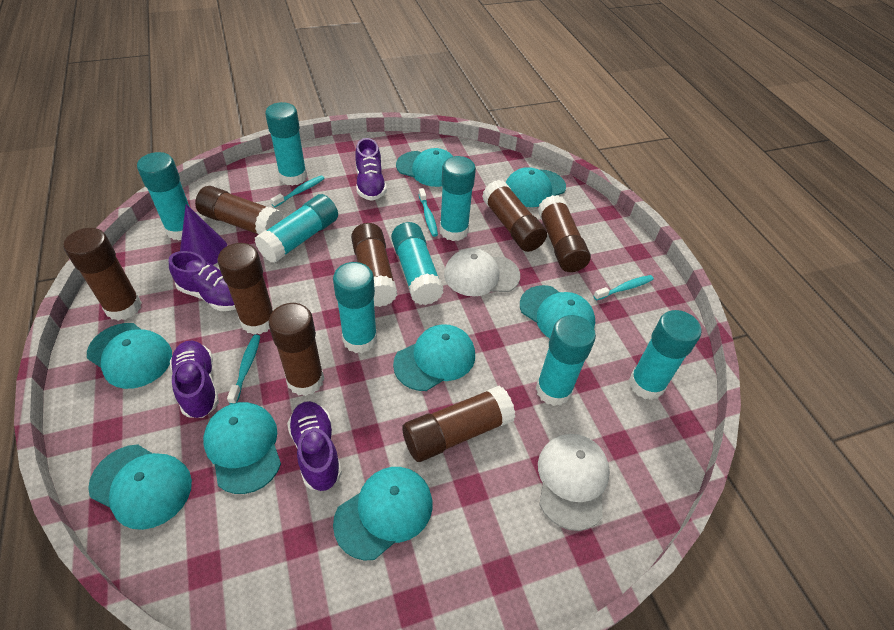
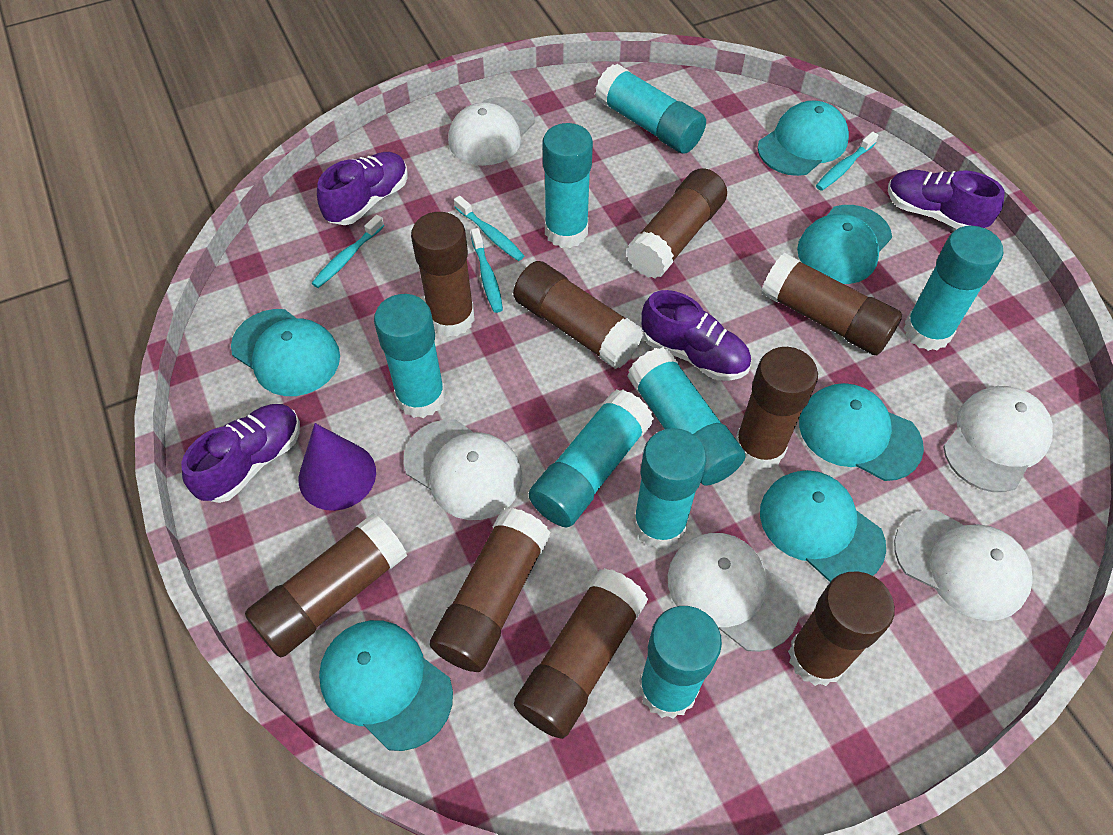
brown glue stick: [64,228,142,321] [195,186,283,235] [217,243,274,335] [268,303,324,396] [351,223,397,307] [402,385,515,462] [482,180,547,252] [538,195,591,272] = 8 -> [245,513,407,658] [411,212,475,337] [430,508,550,672] [513,261,644,369] [514,568,648,739] [626,168,727,279] [736,347,818,470] [761,253,902,355] [788,572,895,686] = 9
turquoise cap: [87,323,172,389] [88,444,192,530] [203,402,281,494] [333,467,432,560] [393,324,475,391] [396,148,453,187] [506,167,566,207] [520,285,595,338] = 8 -> [231,309,340,396] [319,620,453,751] [758,100,849,176] [760,470,886,582] [797,205,892,284] [799,383,924,481] = 6
white cap: [444,248,520,296] [538,434,610,531] = 2 -> [403,419,522,520] [448,97,535,166] [668,533,800,652] [894,510,1033,621] [943,386,1053,492] = 5

